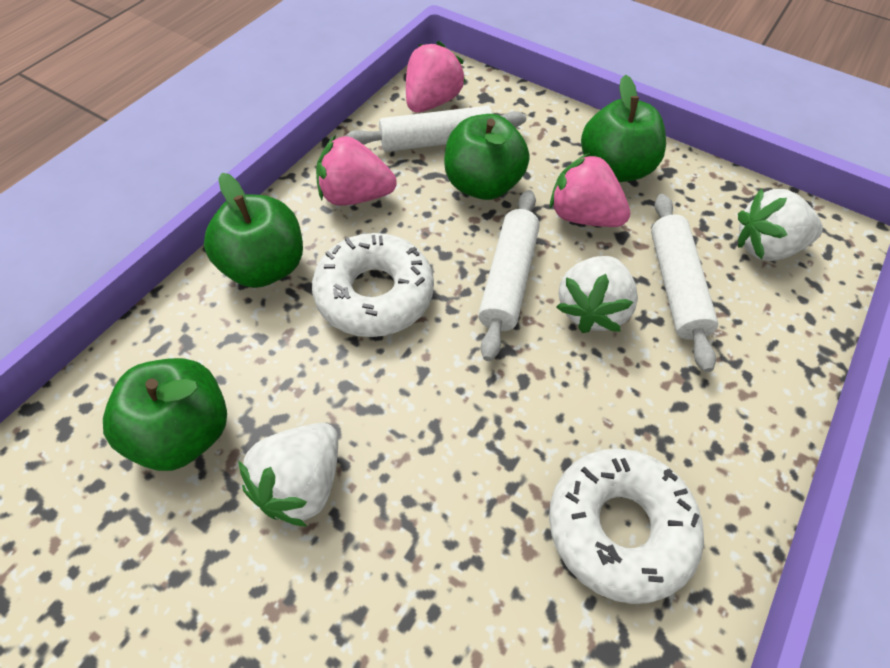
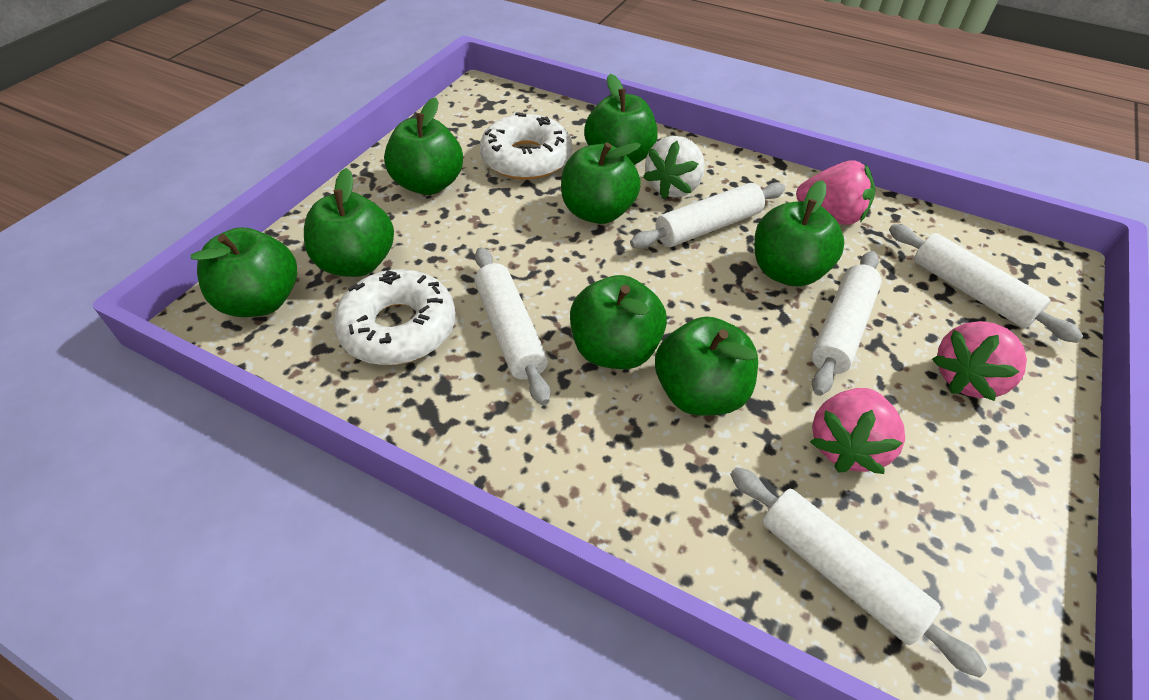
green apple: [103,358,227,471] [204,173,303,288] [444,114,530,200] [581,75,666,182] = 4 -> [191,227,297,317] [304,168,394,277] [384,97,463,195] [561,143,641,224] [570,275,667,369] [584,74,657,165] [655,316,758,416] [754,180,844,287] = 8
white rolling pin: [345,106,526,152] [478,190,540,361] [651,194,718,372] = 3 -> [475,247,550,405] [630,183,785,248] [730,467,987,678] [811,251,882,396] [889,224,1083,343] = 5
white strawberry: [238,423,338,527] [556,256,638,333] [738,189,823,261] = 3 -> [643,136,705,199] = 1

